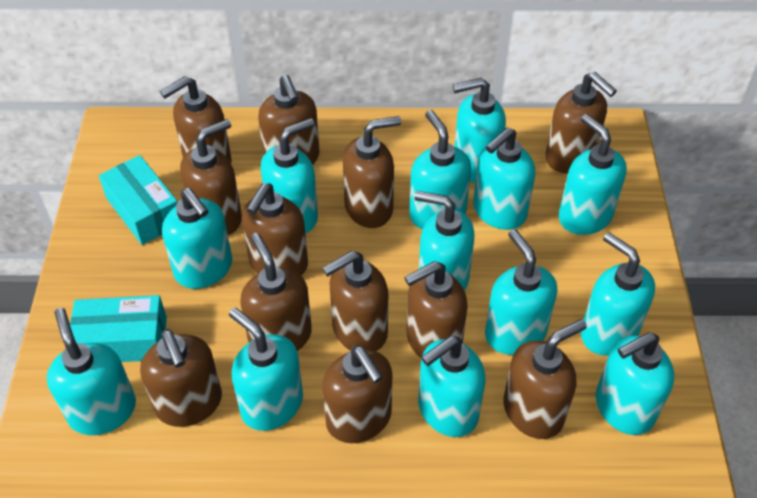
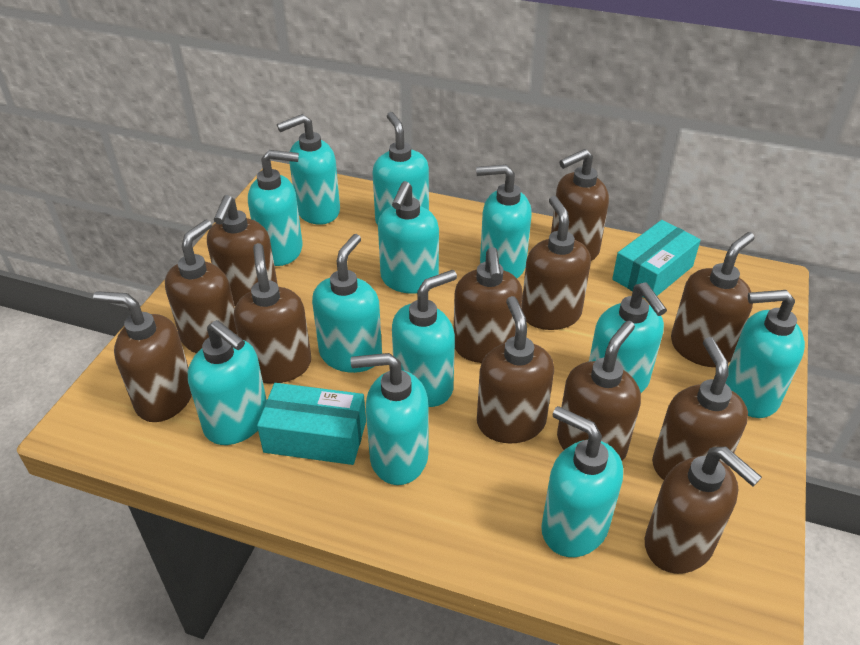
turquoise soap dispenser: [47,308,136,435] [162,188,232,289] [229,307,303,431] [260,118,318,233] [409,110,471,230] [414,191,474,291] [418,336,485,437] [453,78,506,183] [473,127,535,230] [485,229,557,355] [559,114,627,235] [581,232,655,356] [596,332,674,435] = 13 -> [188,320,267,445] [248,150,303,266] [277,114,340,225] [312,234,382,373] [350,353,429,485] [372,112,429,225] [378,181,439,294] [392,270,457,407] [476,164,532,278] [541,406,623,557] [589,282,667,393] [725,290,805,418] = 12

